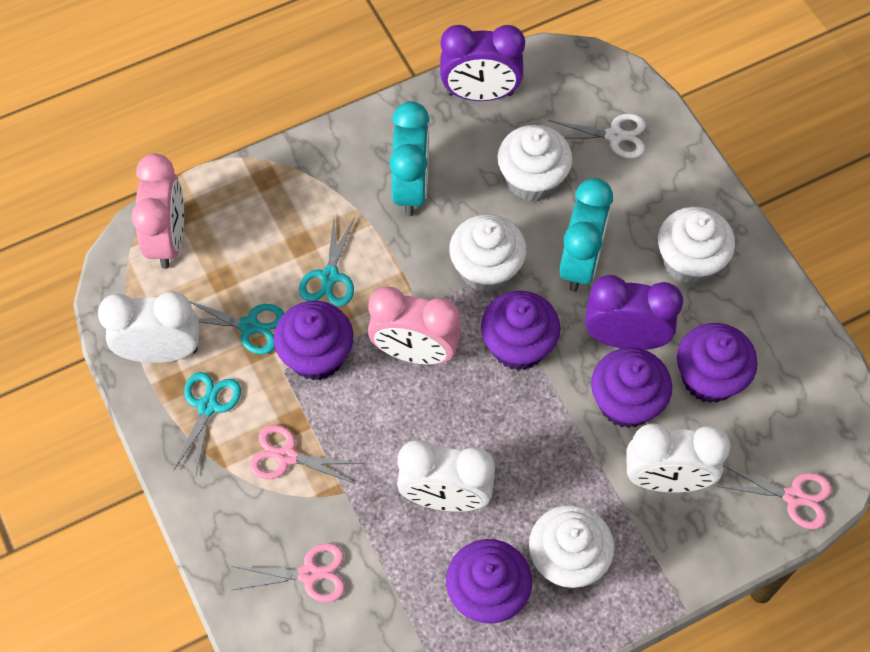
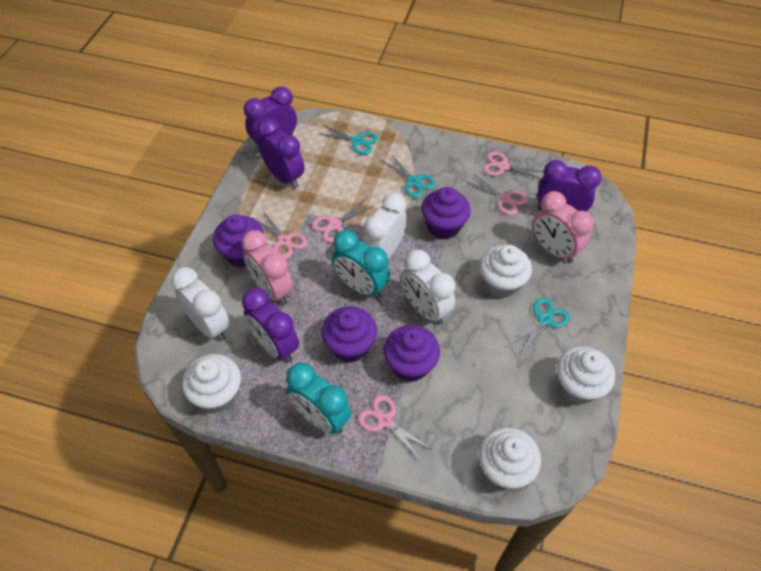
pink scissors: [231,543,345,602] [249,425,363,484] [717,465,832,529] = 3 -> [253,211,307,259] [312,199,374,242] [358,395,432,461] [467,173,528,215] [483,152,543,179] = 5
purple clock: [440,25,525,101] [585,275,683,350] = 2 -> [242,288,299,363] [244,86,297,152] [257,118,305,188] [537,160,602,211] = 4
purple cupcake: [274,301,353,380] [446,539,532,623] [481,291,561,370] [591,347,672,428] [677,323,758,403] = 5 -> [213,214,264,268] [322,306,377,362] [384,325,440,382] [421,187,471,239] = 4
white scissors: [548,113,646,158] = 1 -> none = 0

